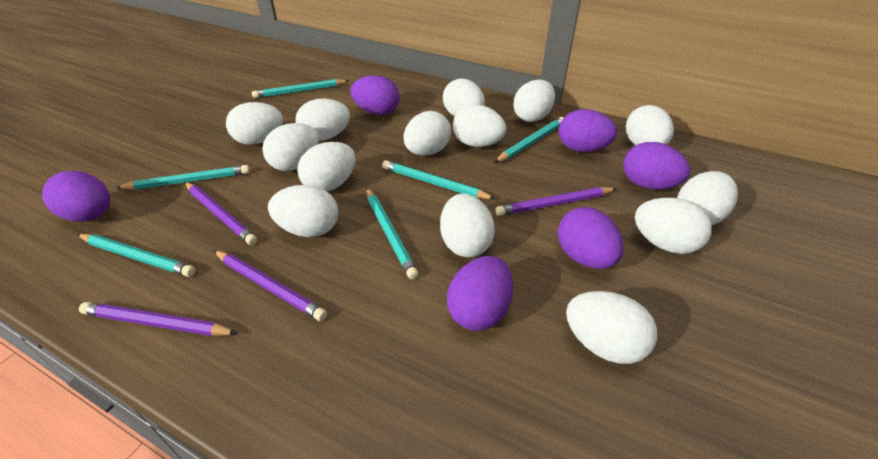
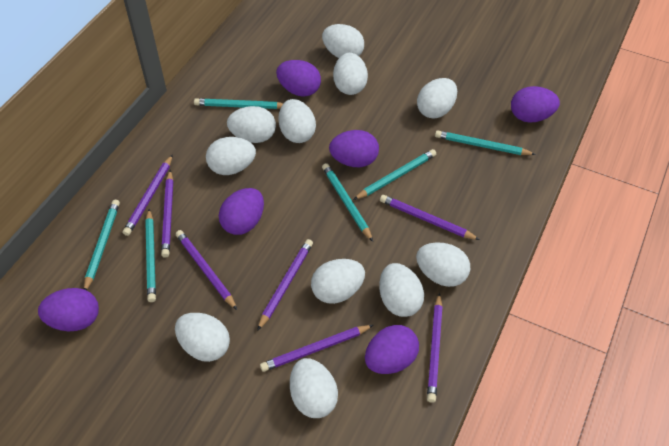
purple pencil: [79,302,238,336] [185,182,257,245] [214,250,327,321] [495,187,617,216] = 4 -> [123,154,173,236] [161,170,173,258] [176,230,237,310] [257,239,313,331] [260,325,373,372] [380,195,480,240] [427,293,443,403] = 7
white egg: [226,102,283,145] [262,123,319,171] [268,185,339,237] [295,99,350,141] [297,142,356,192] [403,111,451,156] [440,194,495,257] [443,79,485,116] [453,105,506,147] [513,79,555,122] [566,291,657,364] [626,105,674,145] [635,198,712,254] [677,171,738,225] = 14 -> [175,313,230,362] [206,137,256,175] [227,106,276,143] [278,99,316,143] [290,358,338,418] [311,259,365,304] [322,24,364,58] [333,53,368,95] [379,263,424,317] [416,242,470,287] [417,78,457,119] = 11

